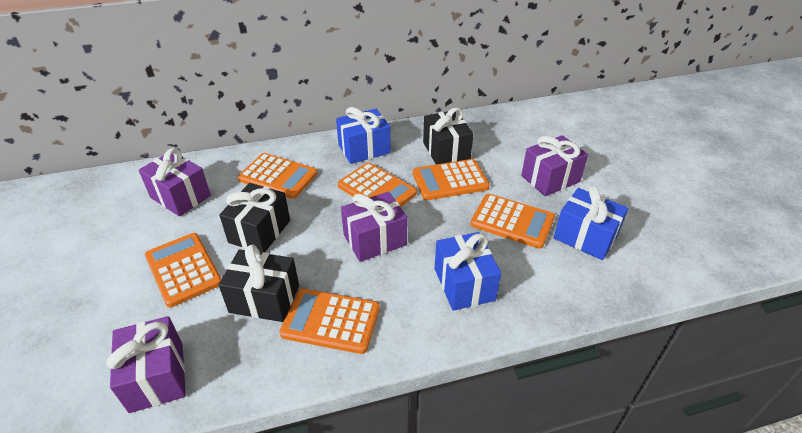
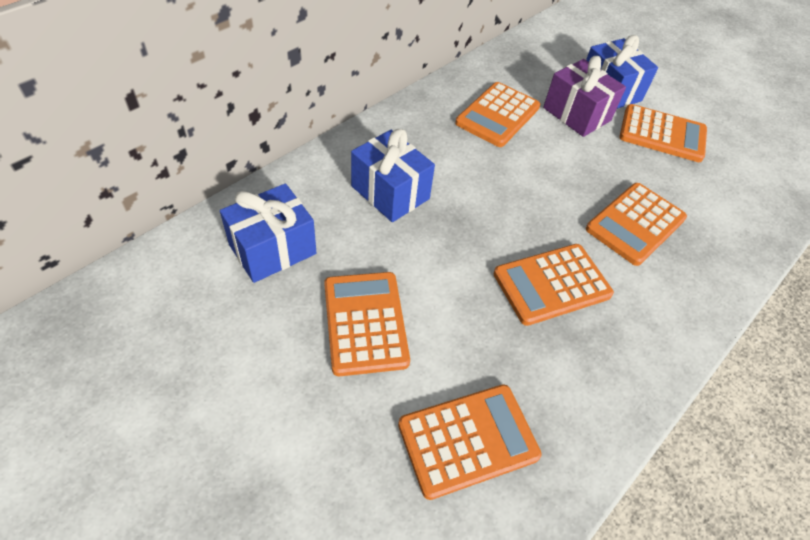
black gift: [219,183,290,253] [219,245,299,322] [423,107,473,164] = 3 -> none = 0
purple gift: [106,316,186,413] [139,148,211,216] [341,192,407,262] [521,135,588,196] = 4 -> [543,56,626,137] = 1

